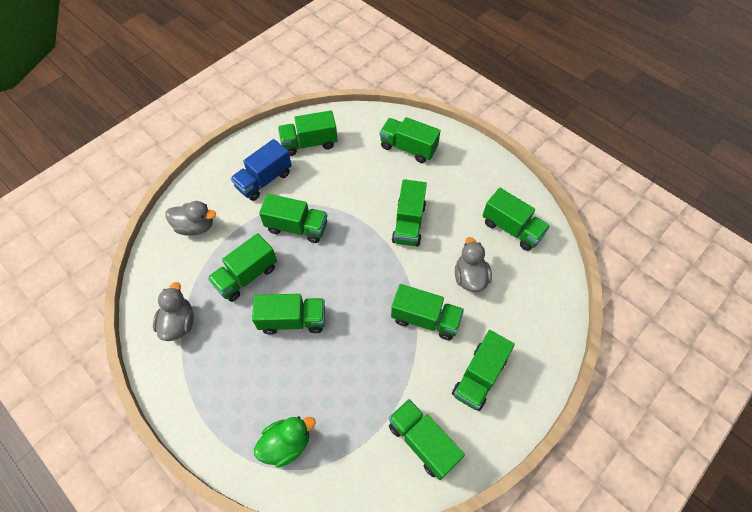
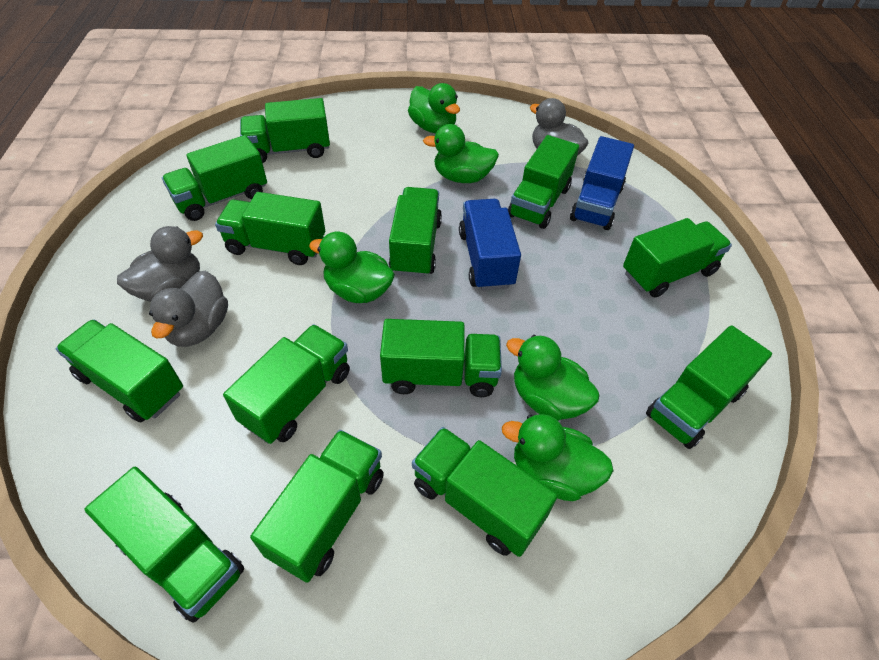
blue truck: [231,139,292,201] = 1 -> [459,199,521,291] [570,136,634,230] = 2
green duck: [254,416,316,468] = 1 -> [309,232,395,303] [408,83,460,133] [423,124,499,183] [502,414,613,501] [506,335,600,421] = 5
green truck: [208,233,277,302] [252,294,325,334] [259,194,328,243] [278,111,338,156] [380,117,441,163] [389,399,465,480] [391,284,464,340] [392,179,427,247] [452,330,515,411] [482,188,550,251] = 10 -> [56,319,183,423] [84,467,244,623] [162,135,267,221] [215,192,325,265] [223,324,350,444] [240,98,330,163] [250,430,384,583] [380,319,502,397] [389,187,442,277] [412,427,557,557] [508,135,579,229] [623,218,732,298] [646,325,772,449] = 13

